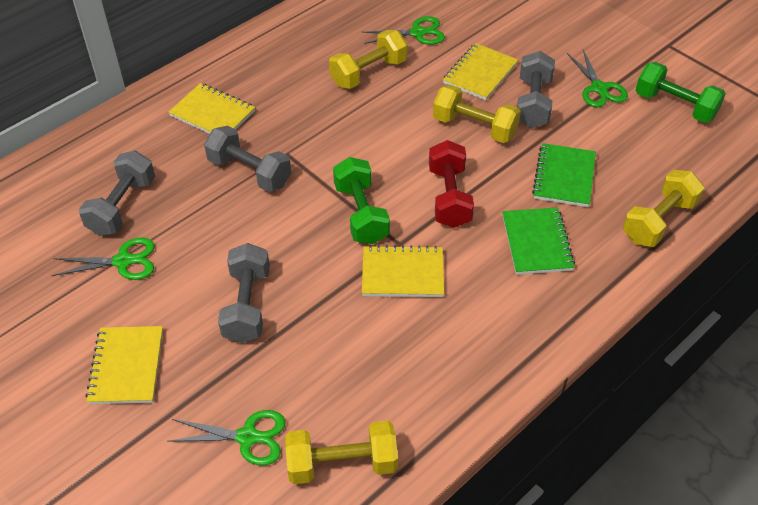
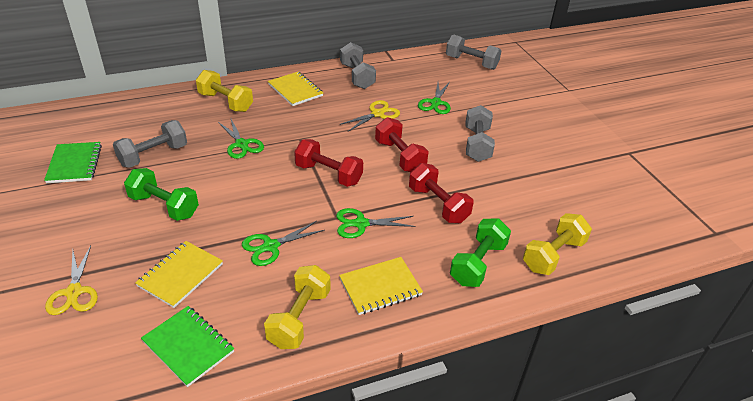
red dumbbell: [429,140,474,228] = 1 -> [294,139,363,187] [375,117,429,172] [409,163,474,223] = 3
yellow dumbbell: [285,421,398,484] [329,30,408,89] [433,85,521,143] [623,170,704,247] = 4 -> [196,70,253,112] [264,265,330,349] [523,213,592,275] = 3
yellow notebook: [86,326,163,404] [169,83,255,134] [362,245,444,297] [443,43,518,101] = 4 -> [135,241,223,308] [268,72,323,106] [339,257,423,315] = 3
yellow scissors: none = 0 -> [45,246,98,315] [339,100,400,132] = 2

